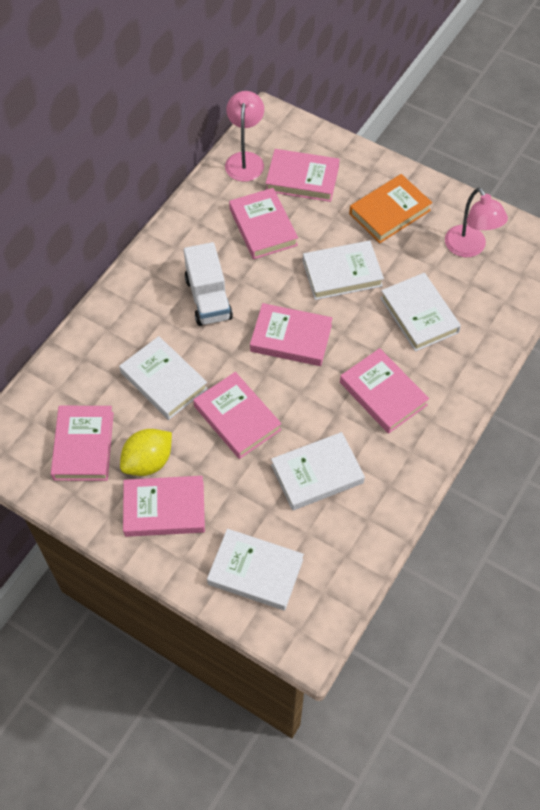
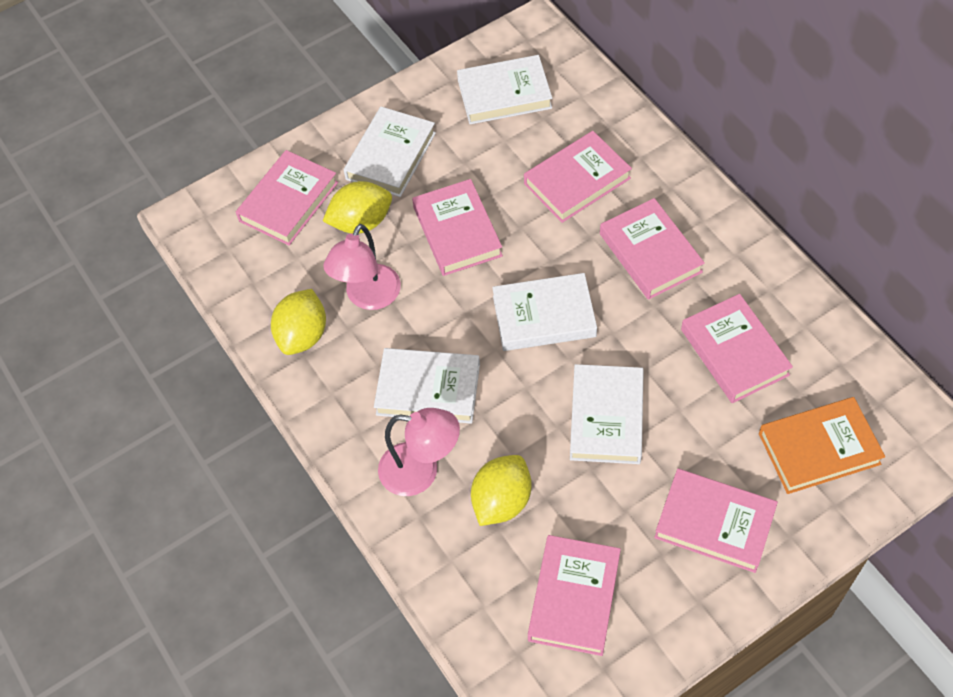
white truck: [184,242,233,326] = 1 -> none = 0
yellow lemon: [120,429,172,476] = 1 -> [271,289,326,355] [323,181,392,234] [471,455,531,526] = 3

